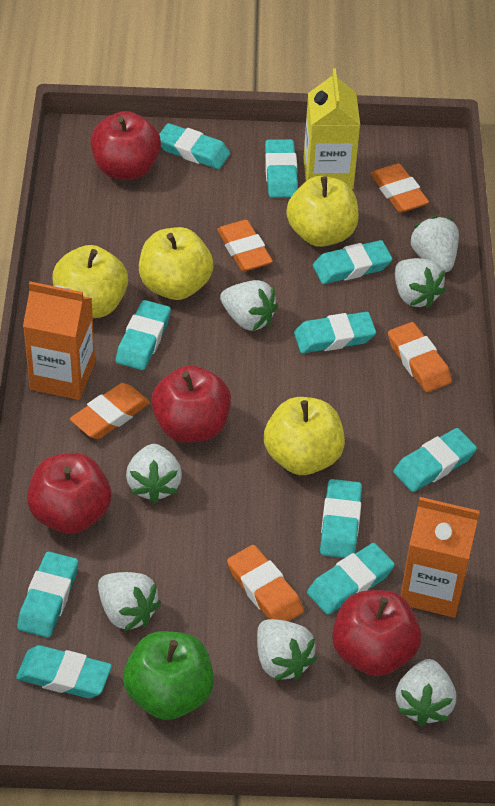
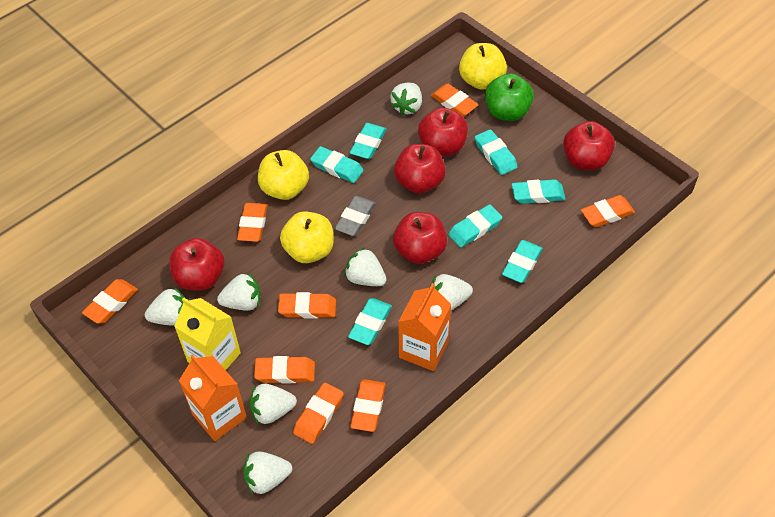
grey eraser: none = 0 -> [334,196,376,236] = 1
orange eraser: [70,383,150,439] [217,220,273,271] [227,545,304,621] [370,163,429,213] [388,322,452,392] = 5 -> [82,279,138,324] [237,203,268,242] [254,356,315,384] [278,292,336,318] [293,382,344,444] [350,379,386,432] [431,84,479,117] [581,195,635,227] = 8
red apple: [27,453,111,534] [90,111,161,180] [151,365,231,443] [332,590,421,676] = 4 -> [169,238,224,290] [393,212,447,264] [394,144,446,194] [418,107,468,156] [563,121,615,170] = 5
turquoise eraser: [16,645,112,698] [17,551,78,638] [116,300,171,370] [159,123,230,169] [265,139,298,198] [294,312,376,353] [307,543,395,615] [313,240,392,284] [320,479,362,558] [393,428,477,492] = 10 -> [310,146,364,183] [348,298,392,345] [350,123,387,159] [448,204,503,248] [475,129,518,175] [502,240,543,283] [512,179,566,204] = 7
yellow apple: [52,245,128,318] [139,227,213,300] [264,397,345,475] [286,176,359,247] = 4 -> [258,150,309,200] [280,211,334,263] [459,43,507,90] = 3

